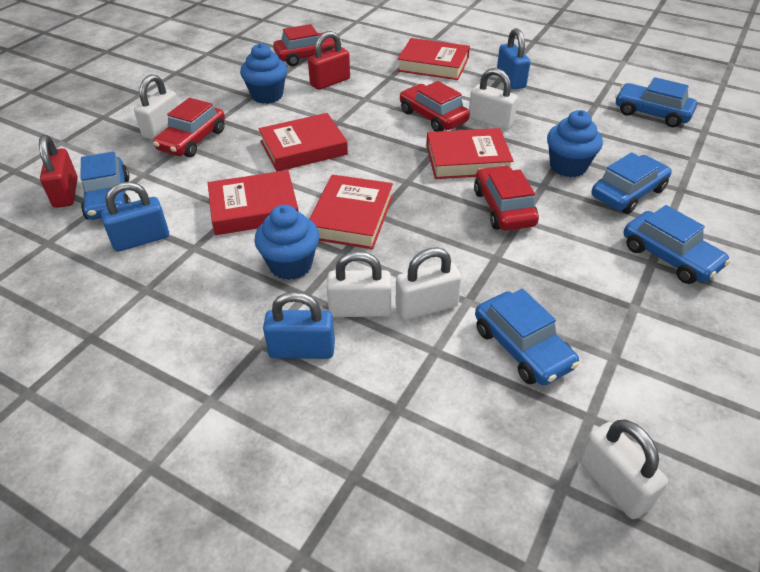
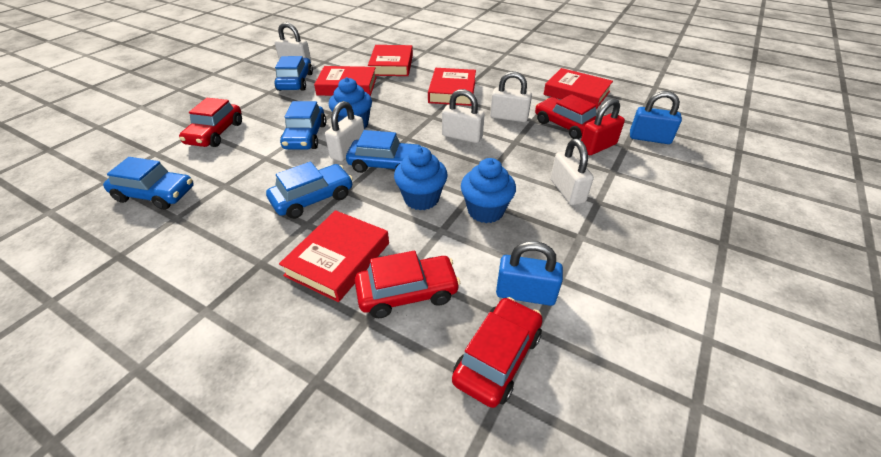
blue padlock: [101,182,169,252] [263,291,335,359] [497,28,531,89] = 3 -> [496,241,563,306] [630,91,682,144] = 2
red padlock: [39,135,78,208] [308,31,350,90] = 2 -> [581,99,625,155] = 1

